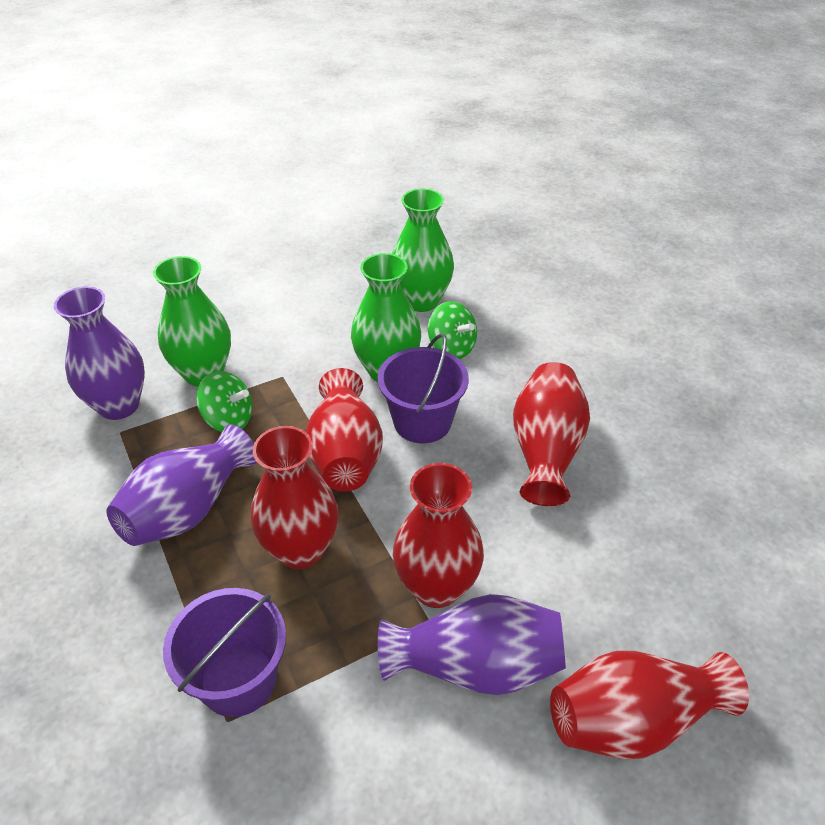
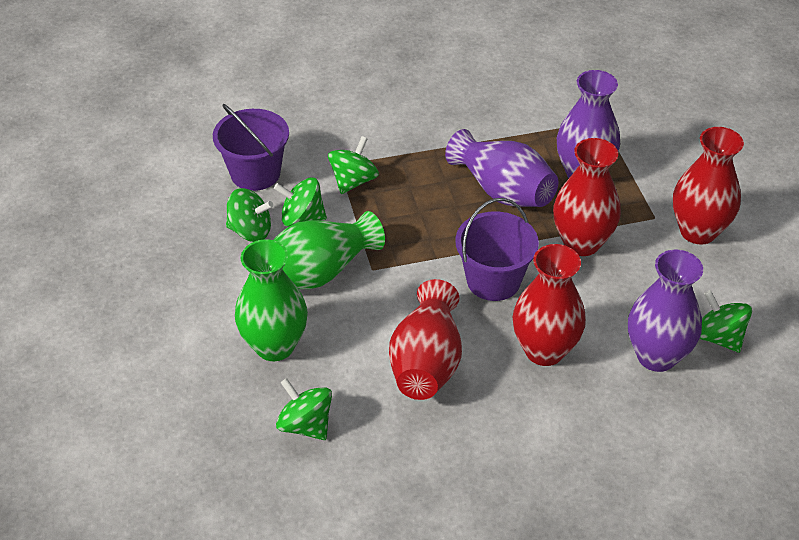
green spinning top: [196,371,253,432] [428,301,477,359] = 2 -> [226,188,273,242] [274,177,327,227] [276,378,332,440] [328,136,379,194] [700,290,752,353] = 5
green vase: [153,256,231,387] [351,253,421,382] [392,188,454,312] = 3 -> [235,239,308,361] [273,211,385,289] = 2
red vase: [251,426,339,569] [305,368,383,492] [393,463,484,608] [513,362,590,506] [550,651,749,759] = 5 -> [389,279,462,400] [513,244,586,366] [553,138,621,256] [673,127,744,245] = 4

